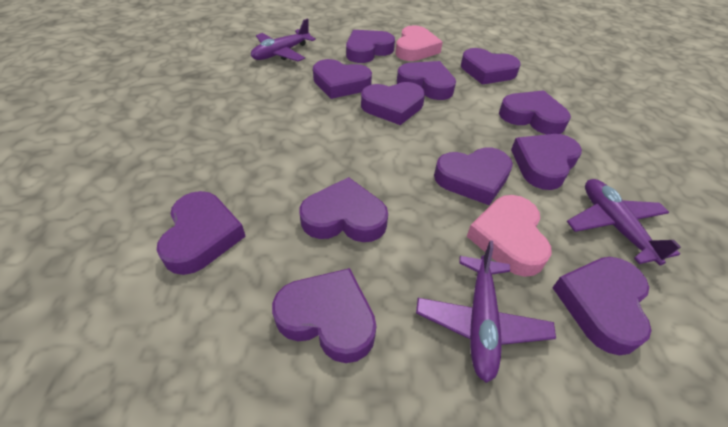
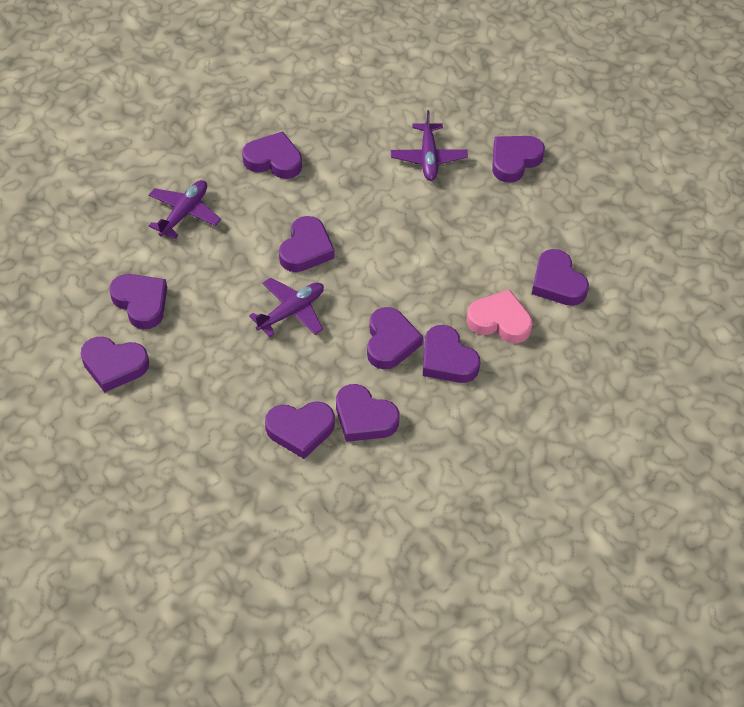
pink heart: [396,25,443,61] [467,195,552,277] = 2 -> [466,289,533,343] = 1
purple heart: [157,191,246,275] [272,268,376,363] [300,177,388,242] [313,59,372,99] [346,30,395,63] [361,82,425,125] [397,61,456,100] [434,147,513,205] [461,48,521,85] [499,90,571,134] [511,134,582,190] [552,257,651,355] = 12 -> [81,337,149,393] [110,274,167,329] [242,131,302,179] [265,401,335,459] [279,216,335,272] [336,384,400,442] [367,307,423,369] [423,325,480,383] [492,136,545,183] [532,249,589,306] = 10

